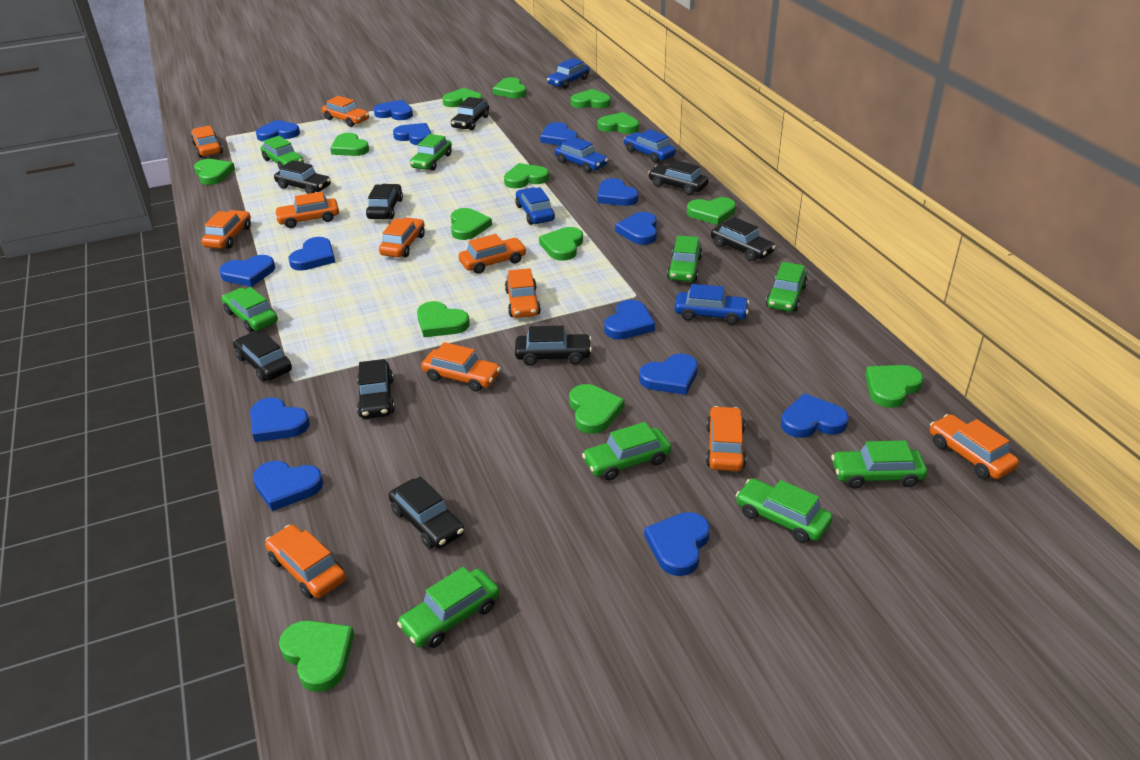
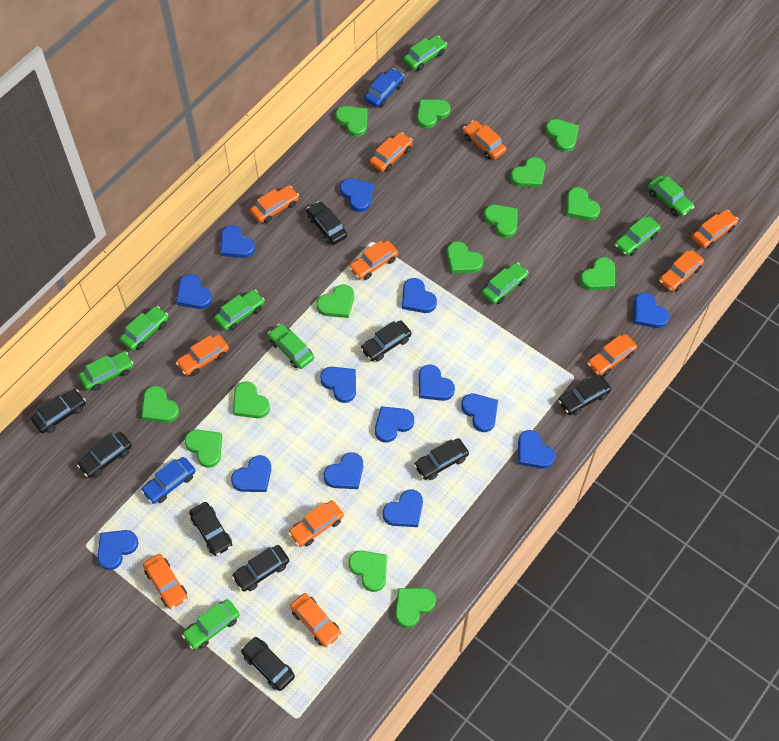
blue car: [515,187,555,225] [547,58,589,89] [555,137,608,173] [624,129,676,163] [675,284,749,325] = 5 -> [141,457,196,504] [364,68,404,107] = 2

